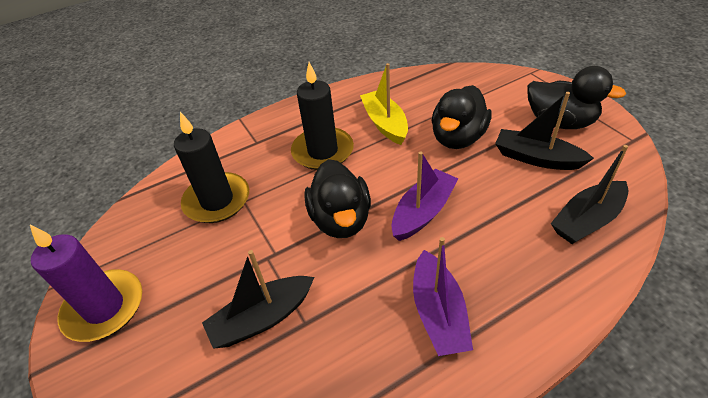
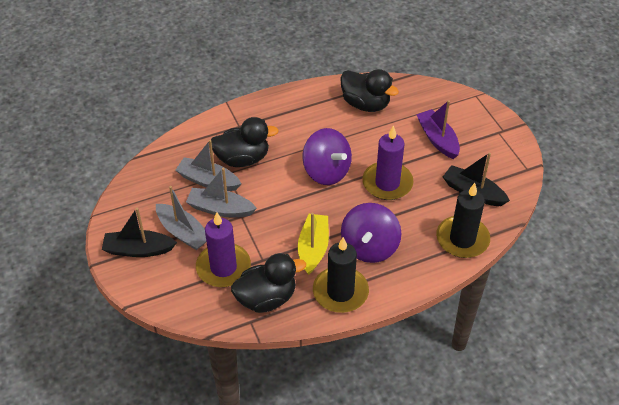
black boat: [202,250,314,349] [495,92,594,170] [550,145,629,244] = 3 -> [102,208,177,257] [443,153,510,206] = 2
grey boat: none = 0 -> [156,186,206,250] [176,140,241,191] [186,168,257,218] = 3
purple boat: [391,151,458,241] [413,237,473,356] = 2 -> [416,100,460,159] = 1
purple candle: [30,225,142,342] = 1 -> [196,212,251,287] [362,125,413,200] = 2
purple spinning top: none = 0 -> [302,128,352,185] [341,203,402,263] = 2

